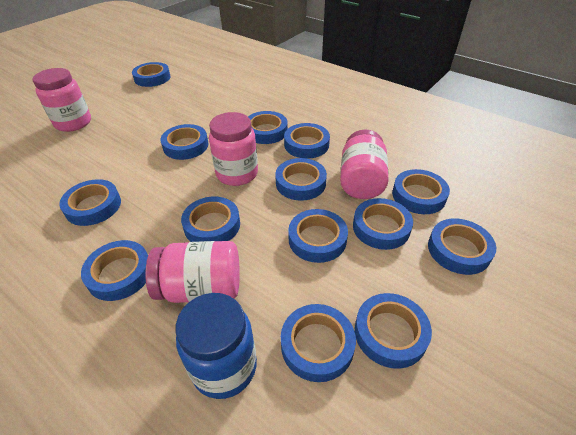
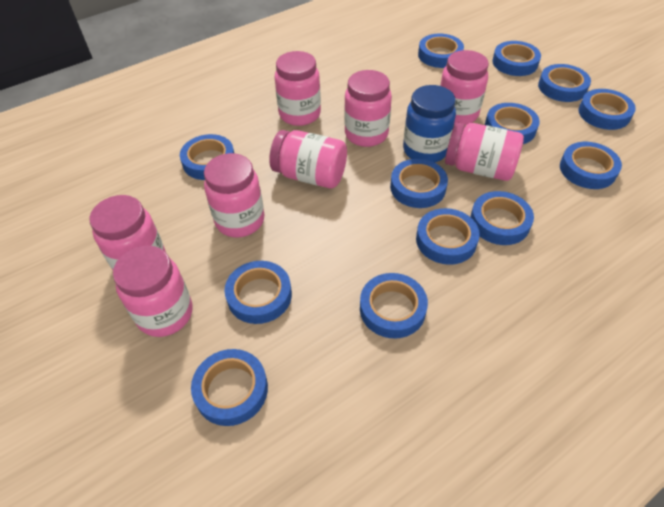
blue tape: [59,179,121,226] [81,240,148,301] [132,62,171,87] [160,124,208,160] [181,197,240,242] [248,111,288,144] [275,158,327,201] [281,304,356,382] [284,123,330,159] [288,209,348,263] [353,198,413,250] [355,293,432,369] [392,169,450,214] [428,219,496,275] = 14 -> [180,134,234,180] [191,349,268,426] [225,261,292,324] [360,273,428,339] [390,159,448,208] [416,208,480,265] [418,34,464,68] [470,191,534,245] [485,103,540,144] [492,41,541,76] [538,64,591,102] [560,142,622,189] [579,89,636,130] = 13
pink jar: [33,68,91,132] [145,241,240,303] [209,112,258,186] [340,130,389,199] = 4 -> [90,195,166,270] [113,246,193,337] [204,153,265,237] [269,130,347,188] [275,51,321,126] [344,70,392,147] [440,50,489,125] [445,122,524,181] = 8

